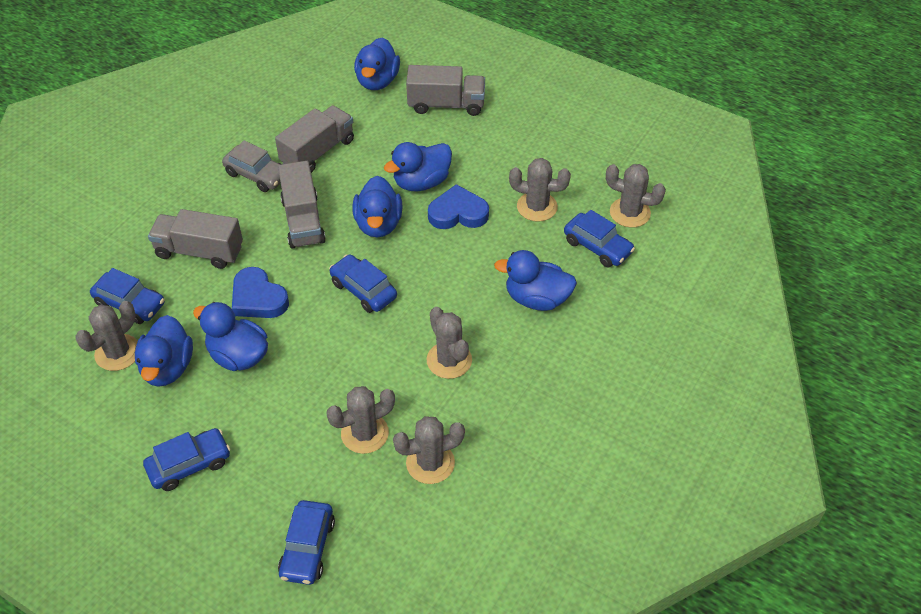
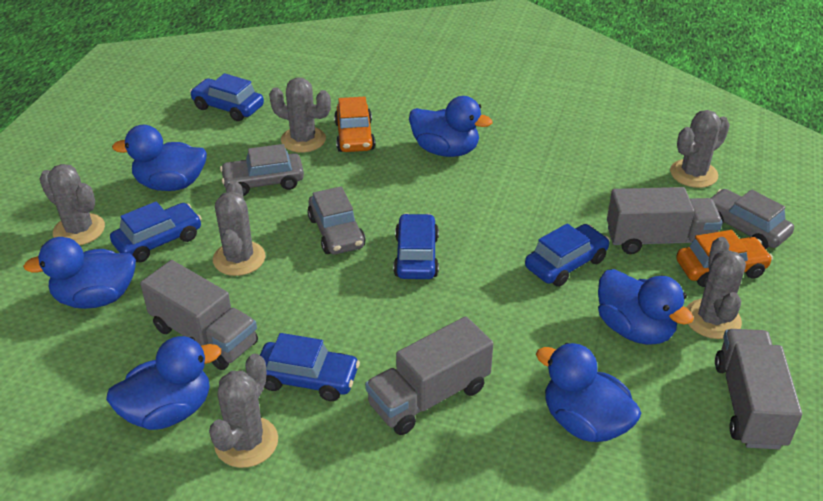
blue heart: [232,267,289,318] [428,184,489,229] = 2 -> none = 0
grey car: [222,140,281,192] = 1 -> [220,144,304,196] [307,186,366,254] [711,189,794,249] = 3
orange car: none = 0 -> [334,97,375,152] [676,230,773,287] = 2

